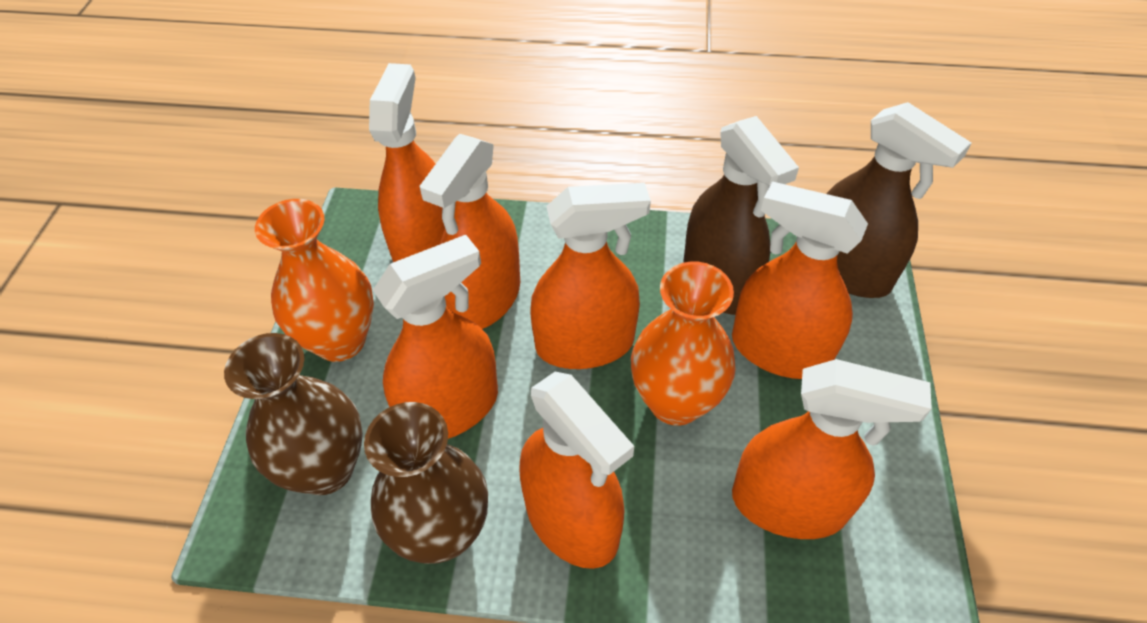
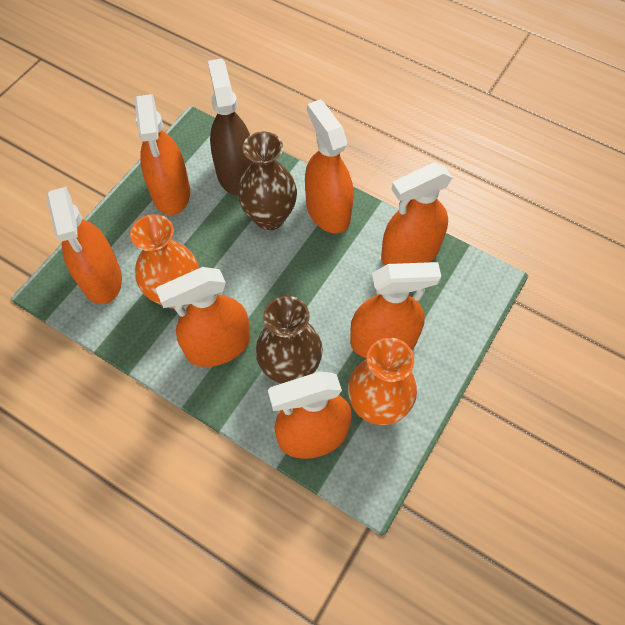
brown spray bottle: [683,116,799,315] [826,102,971,298] = 2 -> [208,58,252,195] = 1

